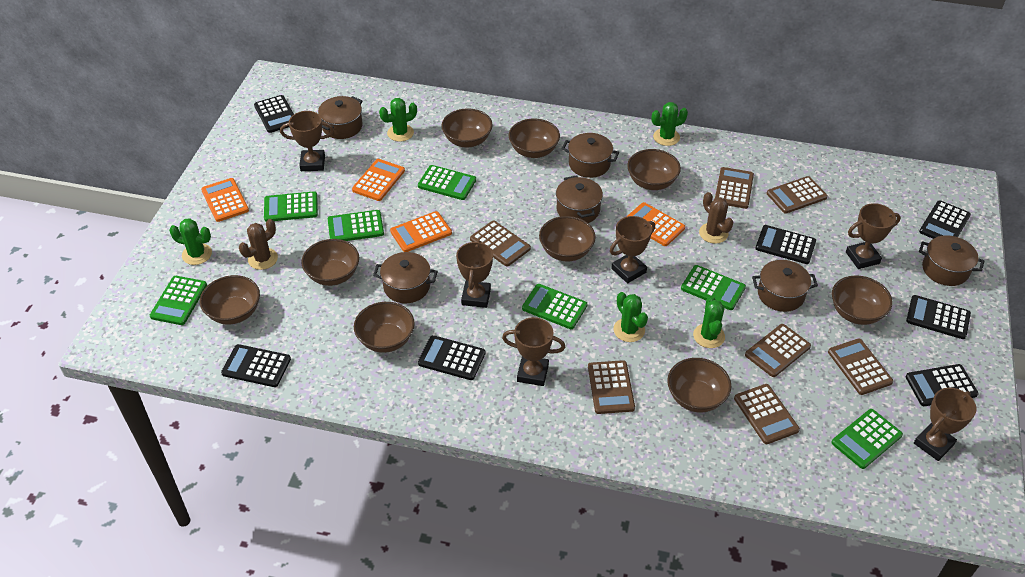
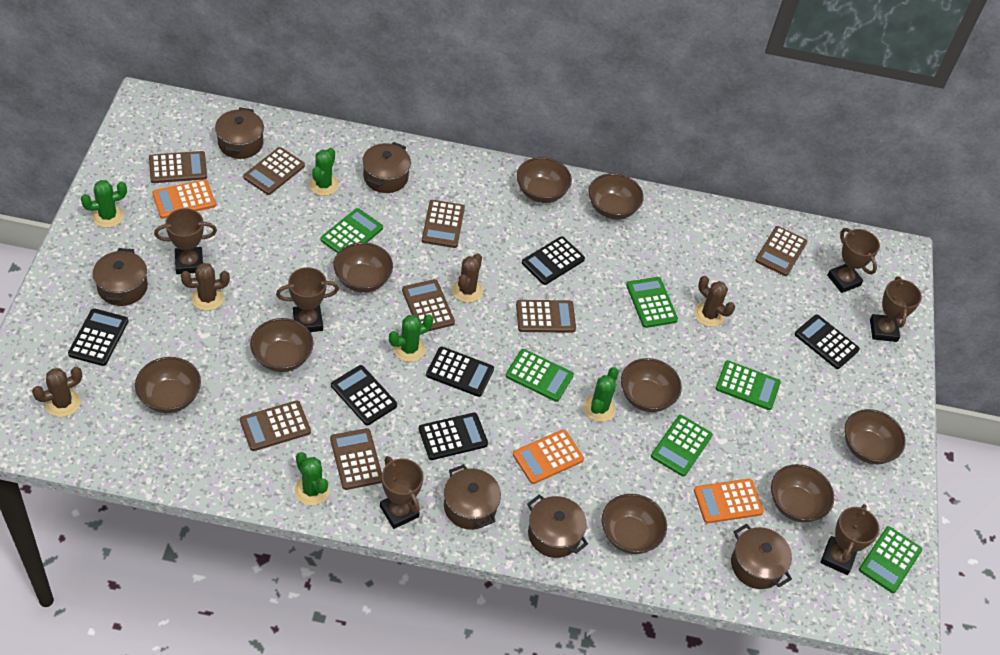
black calculator: [221,344,291,387] [254,95,294,133] [418,335,485,380] [755,225,816,264] [906,295,971,339] [906,364,979,406] [919,200,971,239] = 7 -> [68,308,129,366] [331,365,397,426] [419,412,488,460] [426,347,494,397] [522,236,585,285] [795,314,860,369] = 6
brown cactus: [239,219,278,270] [699,192,734,244] = 2 -> [32,367,82,417] [181,263,230,311] [452,253,483,303] [694,276,735,327] = 4
brown calculator: [470,221,531,266] [588,360,635,414] [715,167,754,209] [734,384,800,444] [745,324,811,377] [767,176,828,214] [828,339,893,395] = 7 -> [149,151,207,183] [240,401,311,451] [243,147,305,195] [330,428,382,490] [402,279,455,331] [422,200,465,248] [516,300,576,333] [755,226,807,276] = 8
green calculator: [150,276,207,325] [264,191,318,222] [328,210,384,241] [418,165,476,200] [522,284,587,329] [681,265,746,310] [832,409,903,469] = 7 -> [321,208,383,253] [506,349,574,402] [626,277,678,328] [651,415,713,477] [716,360,781,410] [859,526,922,593] = 6
orange calculator: [201,178,249,222] [352,159,405,201] [390,211,452,252] [626,202,685,246] = 4 -> [152,179,216,219] [513,429,584,484] [694,479,764,523] = 3

